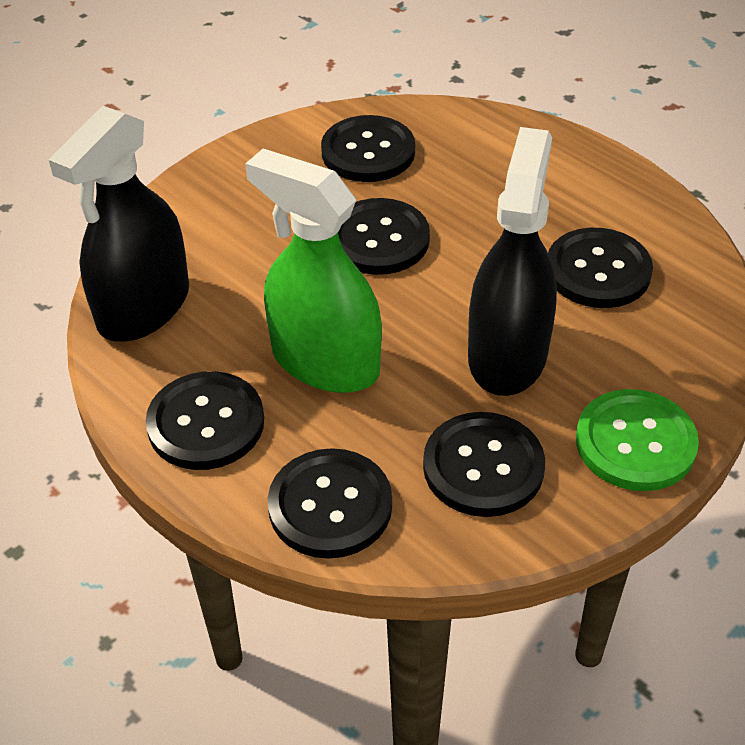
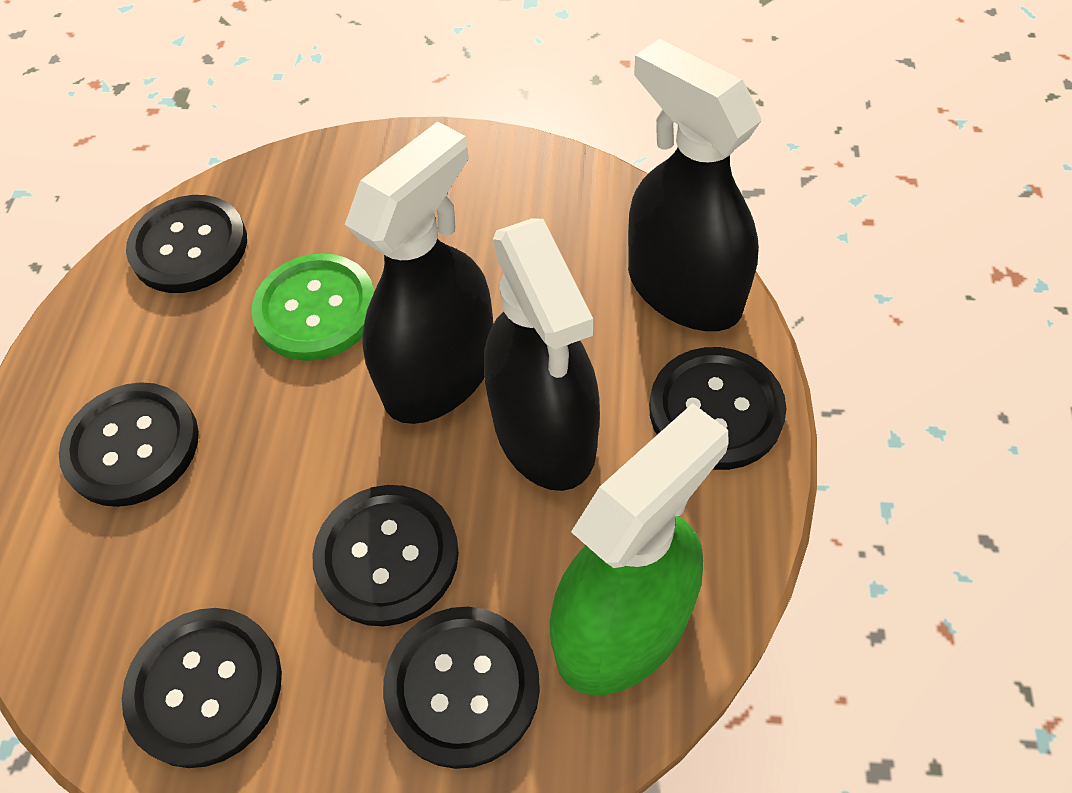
black spray bottle: [49,106,189,341] [468,127,557,396] = 2 -> [345,122,493,424] [484,218,600,491] [628,39,762,331] = 3

